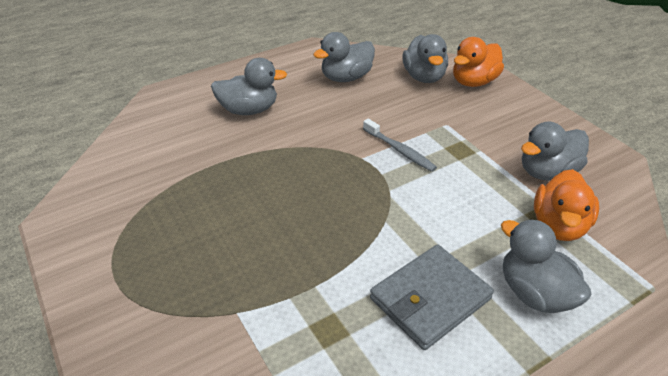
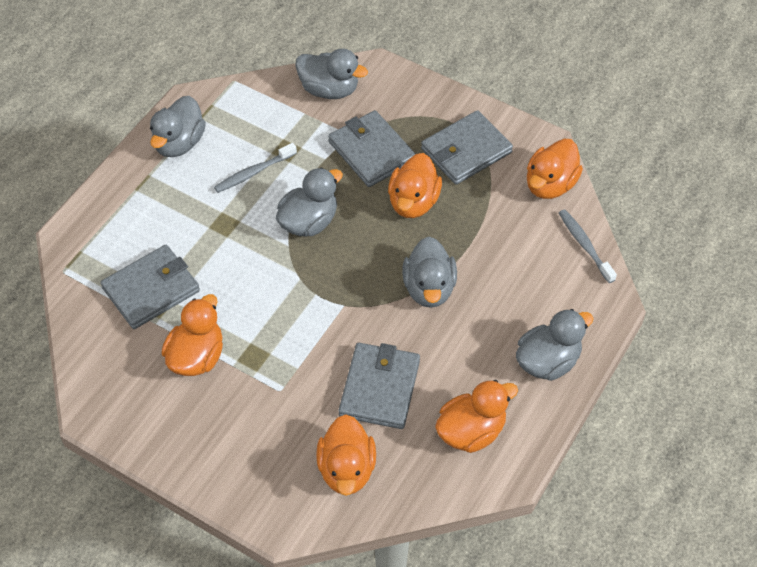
grey toothbrush: [363,119,437,172] = 1 -> [214,143,297,193] [559,209,617,283] = 2
grey wallet: [370,245,494,350] = 1 -> [101,245,200,329] [328,110,416,187] [339,343,420,429] [421,110,513,185] = 4
orange duck: [453,37,504,87] [534,169,599,241] = 2 -> [161,294,223,376] [316,414,376,496] [388,153,442,218] [435,380,518,453] [527,139,583,199] = 5

